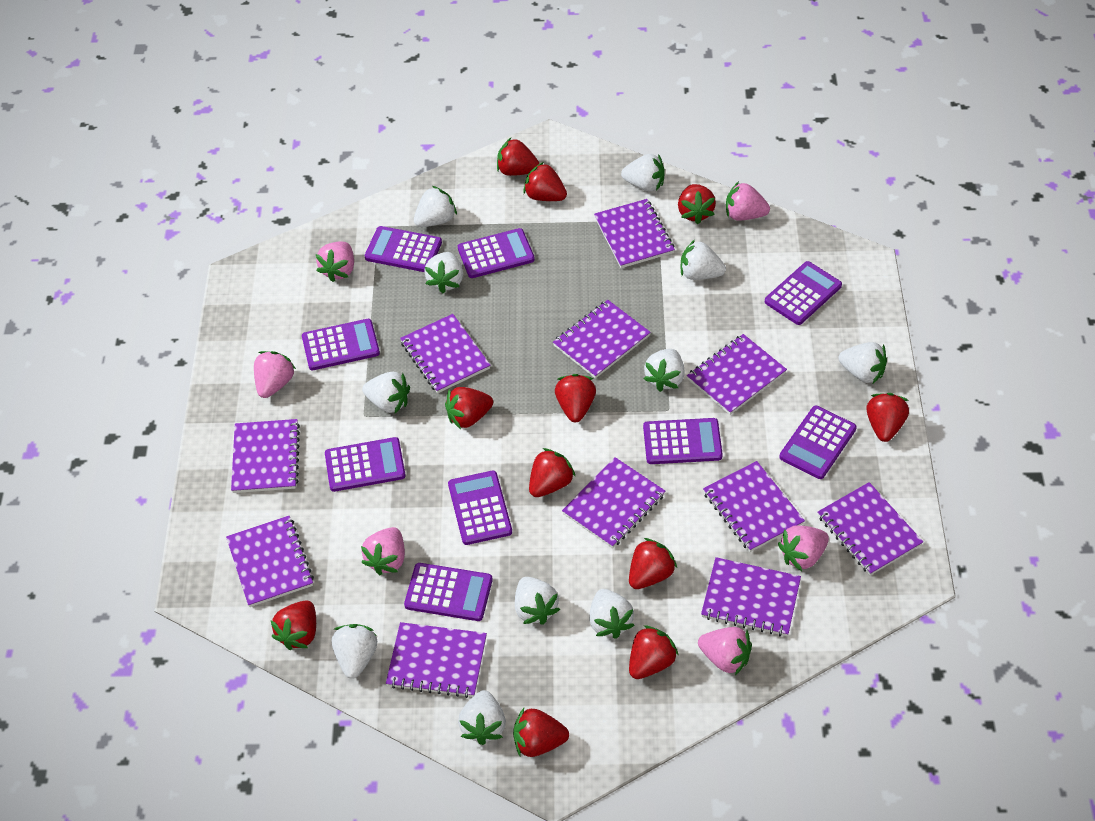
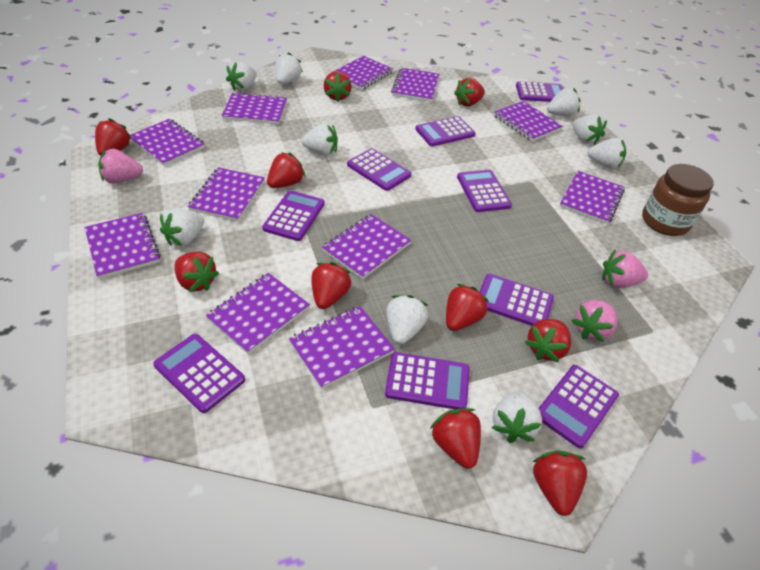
brown jar: none = 0 -> [642,164,714,236] = 1
pink strawberry: [254,351,296,398] [316,242,354,282] [361,527,405,575] [698,627,752,675] [726,181,770,221] [778,525,829,571] = 6 -> [98,149,143,184] [571,300,617,342] [602,250,648,288] = 3
red strawberry: [271,600,316,650] [445,387,493,429] [497,138,540,176] [513,708,569,757] [523,162,567,201] [529,448,576,497] [555,374,596,422] [629,538,677,589] [629,625,679,679] [678,184,716,224] [866,393,909,442] = 11 -> [95,118,132,156] [174,252,219,292] [267,152,305,188] [311,262,351,309] [324,71,352,102] [430,408,481,469] [446,284,489,331] [454,78,485,106] [525,319,571,362] [533,451,587,516] = 10
white strawberry: [332,624,377,679] [362,372,410,413] [414,186,457,227] [424,252,463,293] [458,690,506,745] [515,577,560,625] [589,589,635,639] [621,154,665,191] [644,349,685,392] [681,240,726,280] [839,342,887,383] = 11 -> [160,209,204,246] [226,61,257,91] [275,52,303,84] [301,123,338,156] [386,295,428,344] [492,391,542,443] [547,88,581,116] [573,114,607,145] [587,138,626,169] = 9

